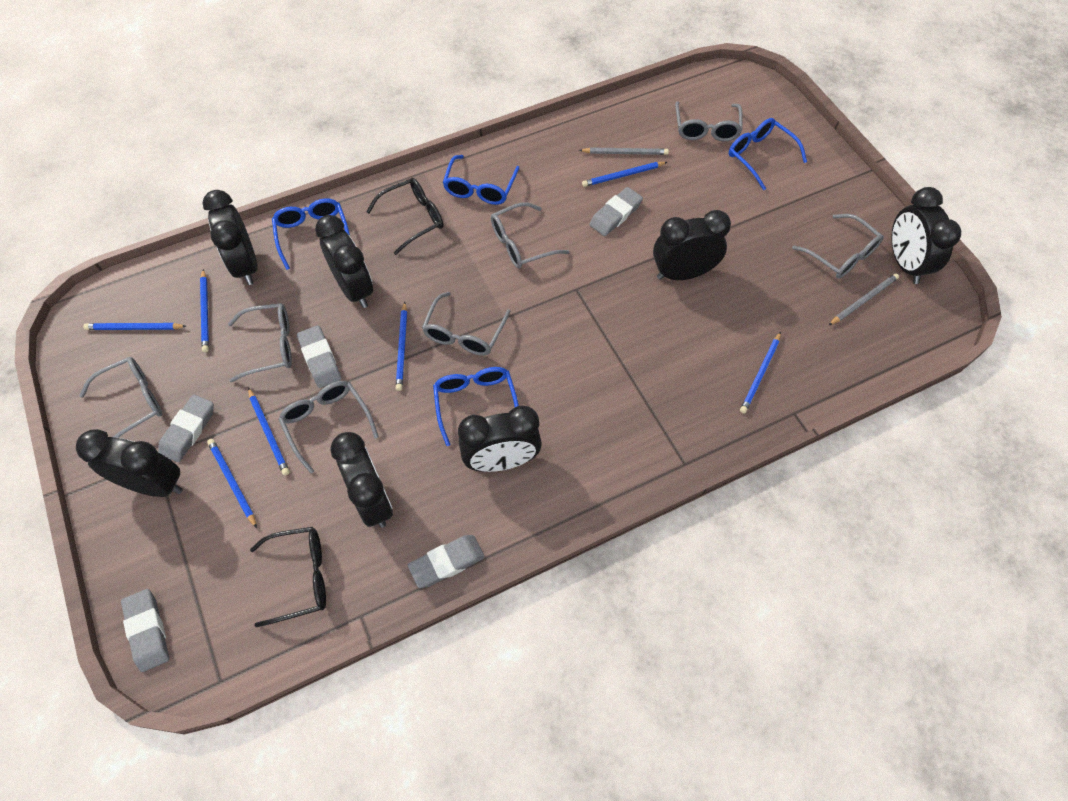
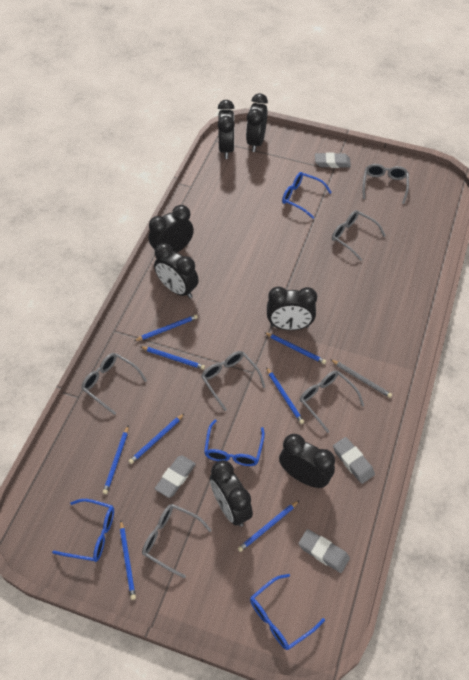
black glasses: [250,527,326,627] [366,178,443,255] = 2 -> none = 0
blue pencil: [83,323,186,330] [200,269,209,352] [207,439,257,528] [248,388,289,475] [396,302,407,391] [582,162,667,187] [740,332,781,414] = 7 -> [103,426,128,494] [120,520,136,600] [129,413,185,464] [134,315,198,341] [140,346,205,370] [238,501,299,552] [264,332,326,364] [266,367,304,424] = 8
grey eraser: [121,589,169,672] [158,394,214,462] [297,325,341,388] [408,535,485,588] [589,187,643,236] = 5 -> [154,455,196,498] [298,529,350,573] [315,152,351,168] [333,437,375,484] = 4
grey glasses: [79,357,162,438] [228,303,292,382] [278,381,379,473] [422,292,511,356] [491,202,570,269] [675,101,743,142] [792,214,884,279] = 7 -> [81,353,147,415] [142,504,212,579] [201,351,265,411] [300,370,364,433] [332,210,386,261] [363,164,409,204] = 6
grey pencil: [579,147,669,155] [828,273,899,326] = 2 -> [330,359,392,398] = 1

